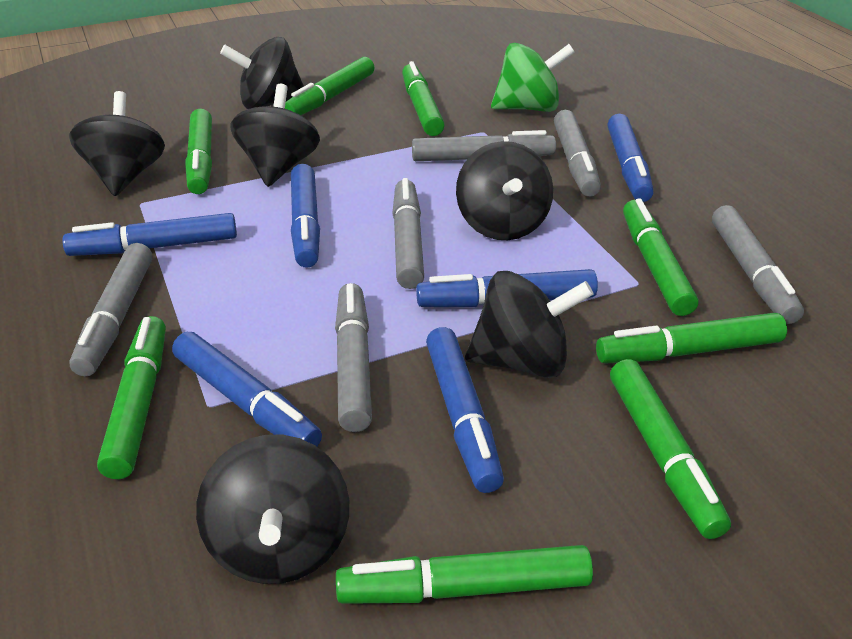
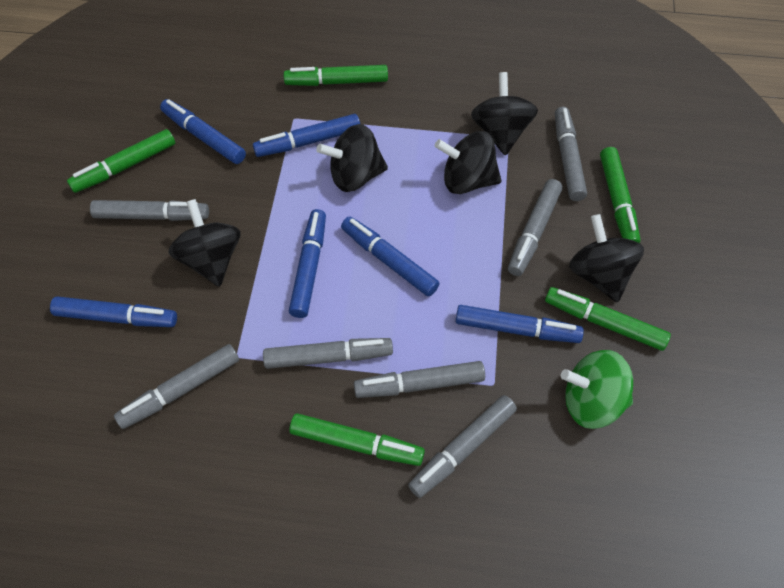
black spinning top: [69,91,165,196] [196,435,349,584] [220,37,304,109] [230,84,320,187] [456,141,553,240] [465,271,594,378] = 6 -> [168,199,240,287] [317,124,388,192] [435,131,502,194] [471,72,538,156] [569,214,644,303] = 5
green marker: [97,316,166,479] [185,109,212,194] [285,57,375,115] [336,545,593,604] [402,61,445,136] [596,313,787,364] [610,359,731,539] [623,198,698,316] = 8 -> [67,129,175,193] [284,65,388,86] [289,413,425,466] [545,287,671,351] [600,147,640,243] = 5
grey marker: [69,243,152,376] [335,283,372,432] [392,178,424,289] [412,130,556,161] [554,110,601,197] [712,205,804,324] = 6 -> [90,200,209,221] [114,344,239,429] [263,338,393,369] [354,361,485,398] [408,395,517,498] [508,179,562,276] [555,107,587,201] = 7

